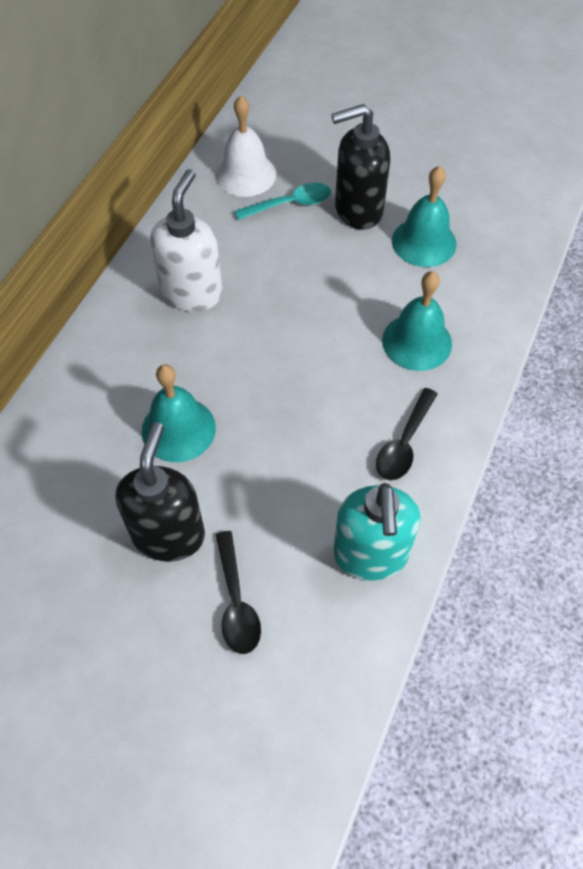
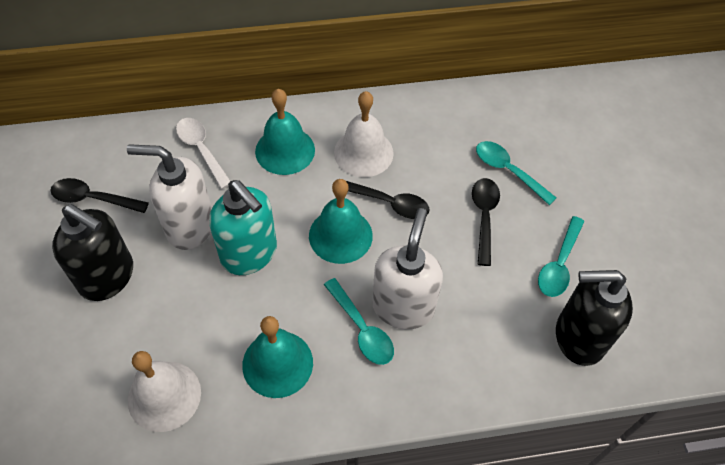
black spoon: [216,531,261,654] [376,388,438,480] = 2 -> [50,178,149,213] [346,181,430,219] [472,178,500,266] = 3
turquoise spoon: [234,183,331,220] = 1 -> [324,278,394,365] [476,141,556,205] [538,216,585,297] = 3
white bell: [215,96,276,197] = 1 -> [128,351,201,432] [334,91,394,177] = 2
white soap dispenser: [150,169,223,312] = 1 -> [127,144,212,250] [372,208,443,329] = 2
white spoon: none = 0 -> [176,118,230,189] = 1

